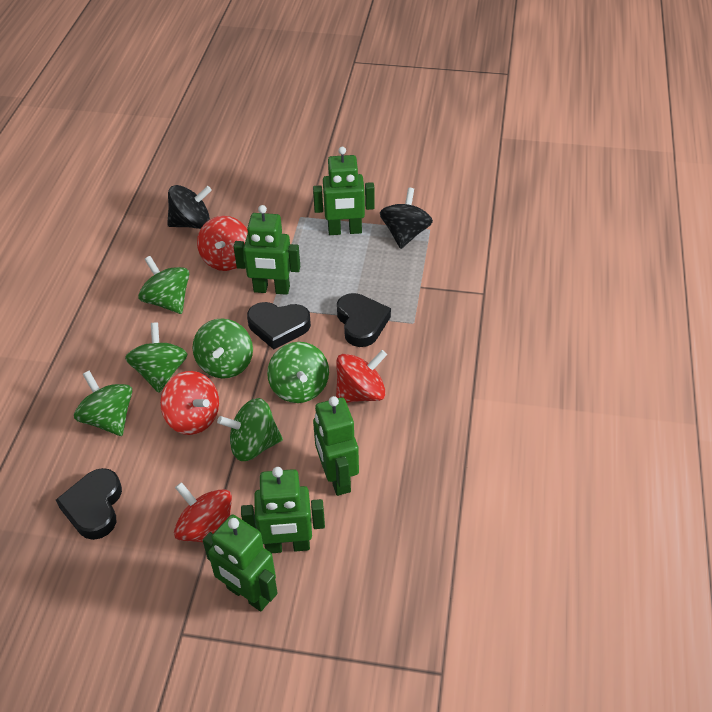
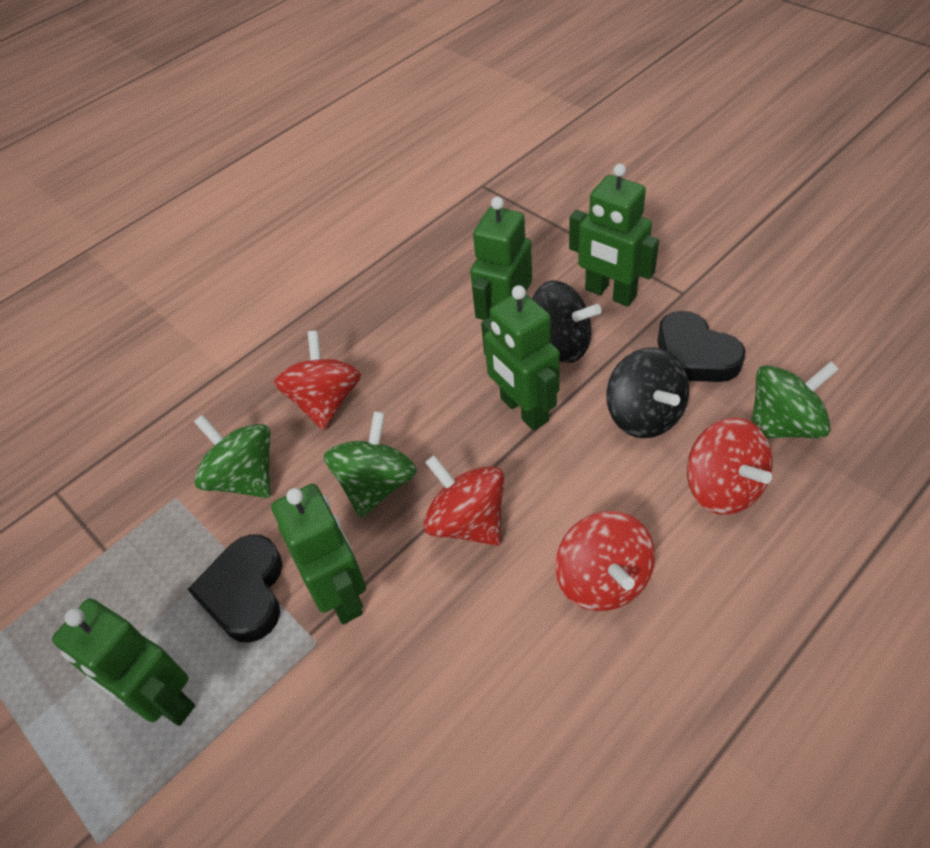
black heart: [56,468,122,540] [247,302,311,349] [337,293,391,347] = 3 -> [188,534,283,643] [657,311,745,382] = 2
green spinning top: [74,371,133,436] [125,323,187,393] [138,256,189,314] [192,318,253,379] [217,398,283,461] [267,342,329,403] = 6 -> [194,415,271,498] [323,411,417,518] [751,361,839,439] = 3

